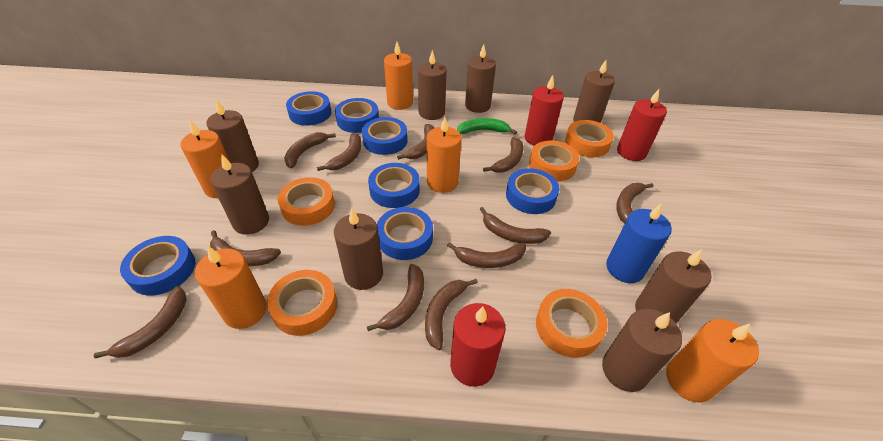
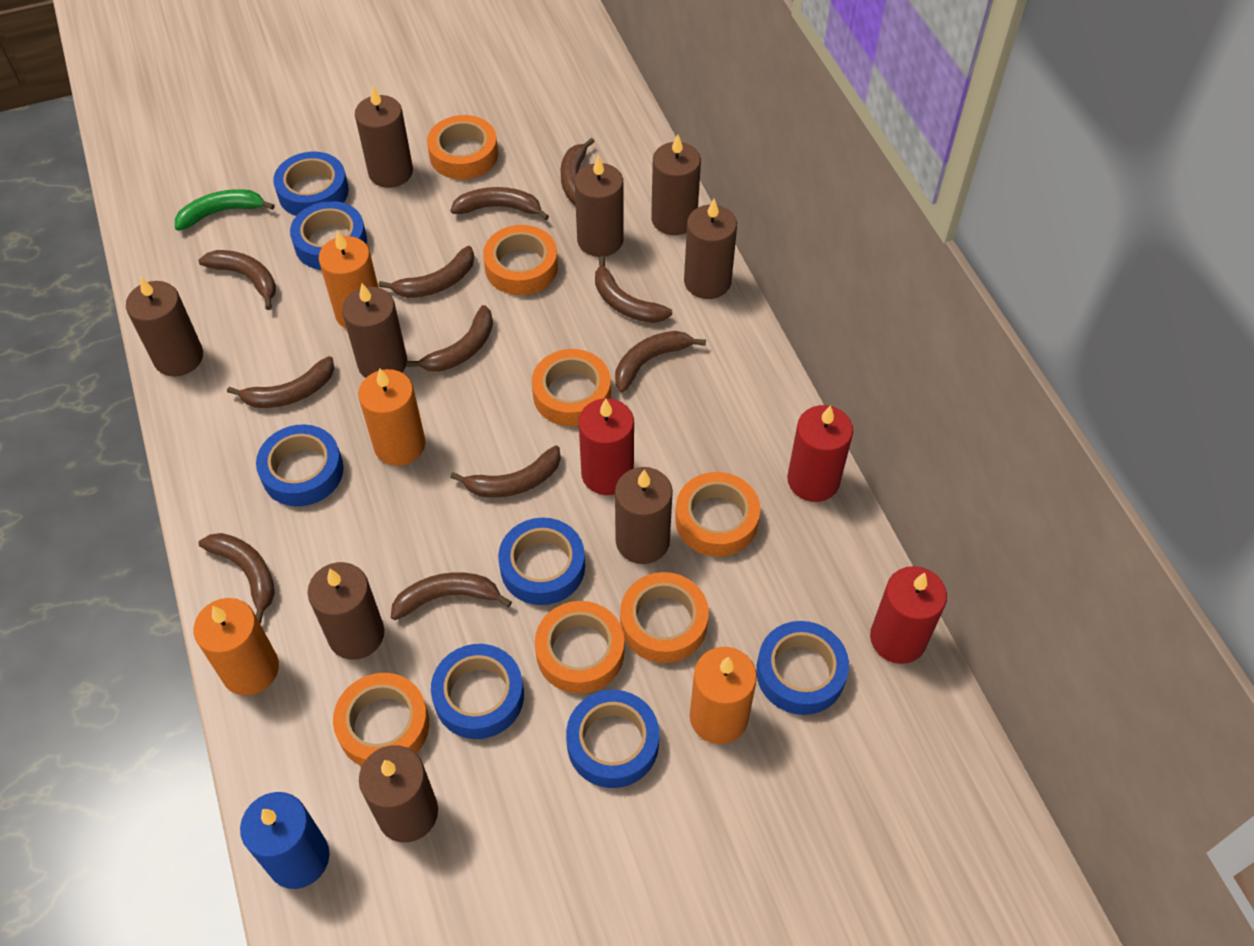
brown candle: [206,100,259,172] [210,154,269,235] [334,208,383,290] [418,50,447,120] [465,45,496,113] [573,60,615,123] [602,309,682,392] [635,249,712,324] = 8 -> [126,277,203,377] [308,562,384,660] [342,283,407,378] [355,86,413,188] [359,745,438,842] [575,156,624,257] [615,467,673,564] [651,134,701,235] [684,199,737,299] = 9
orange candle: [180,120,230,198] [195,246,267,329] [384,42,413,110] [427,117,461,193] [666,319,759,403] = 5 -> [193,598,279,695] [319,230,379,329] [358,368,426,466] [690,647,757,744] = 4
orange tape: [267,270,337,336] [278,177,335,226] [529,141,579,182] [536,289,608,358] [565,120,614,157] = 5 -> [333,673,429,766] [427,115,498,180] [483,225,558,295] [532,349,611,426] [535,601,624,694] [620,572,709,663] [675,472,760,557] = 7

